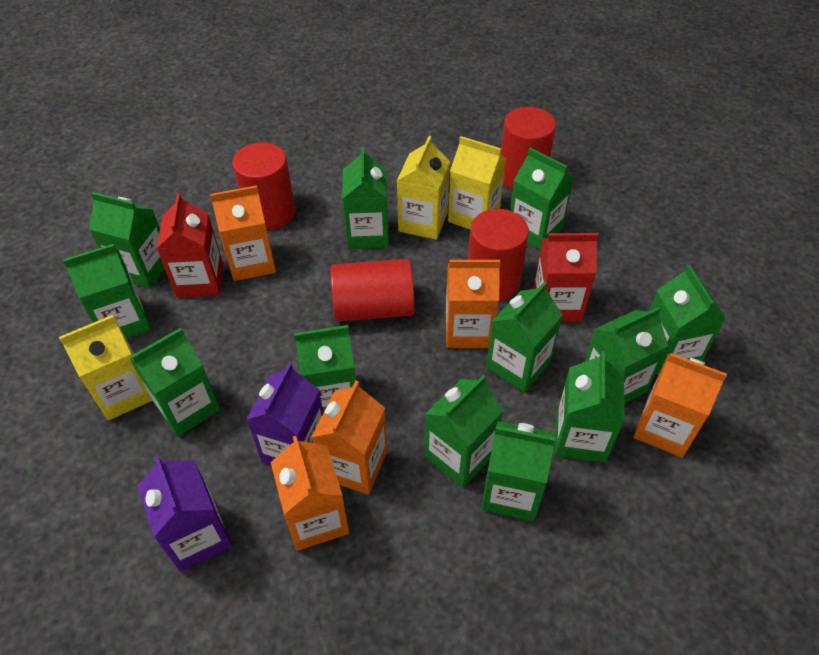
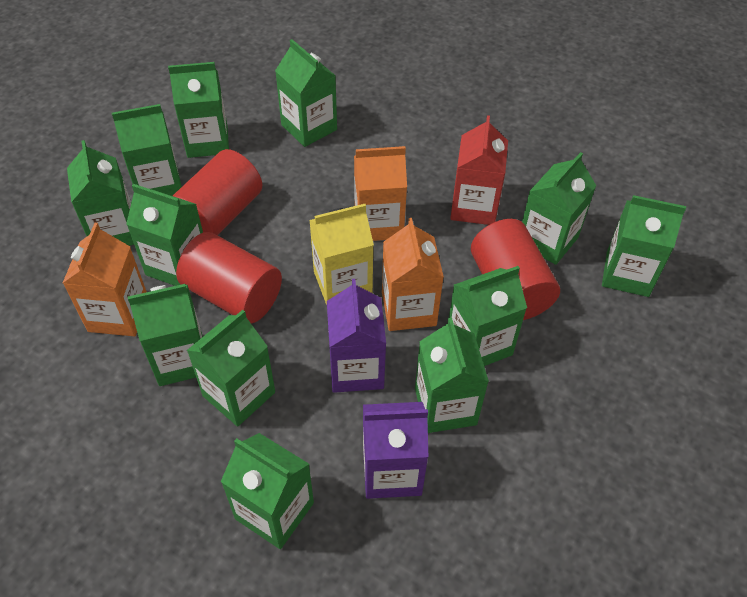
orange carton: [210,185,276,281] [271,436,349,551] [311,381,387,495] [446,260,500,348] [634,353,727,458] = 5 -> [63,223,147,336] [354,146,407,241] [382,218,444,331] = 3
red carton: [156,193,223,298] [533,233,599,322] = 2 -> [450,115,508,225] = 1
red cylinder: [233,142,295,230] [330,259,415,322] [468,209,529,301] [501,107,556,190] = 4 -> [173,149,262,235] [176,232,282,323] [471,219,560,320] = 3
yellow carton: [59,315,152,420] [397,136,450,240] [448,136,506,229] = 3 -> [309,204,374,305] = 1

